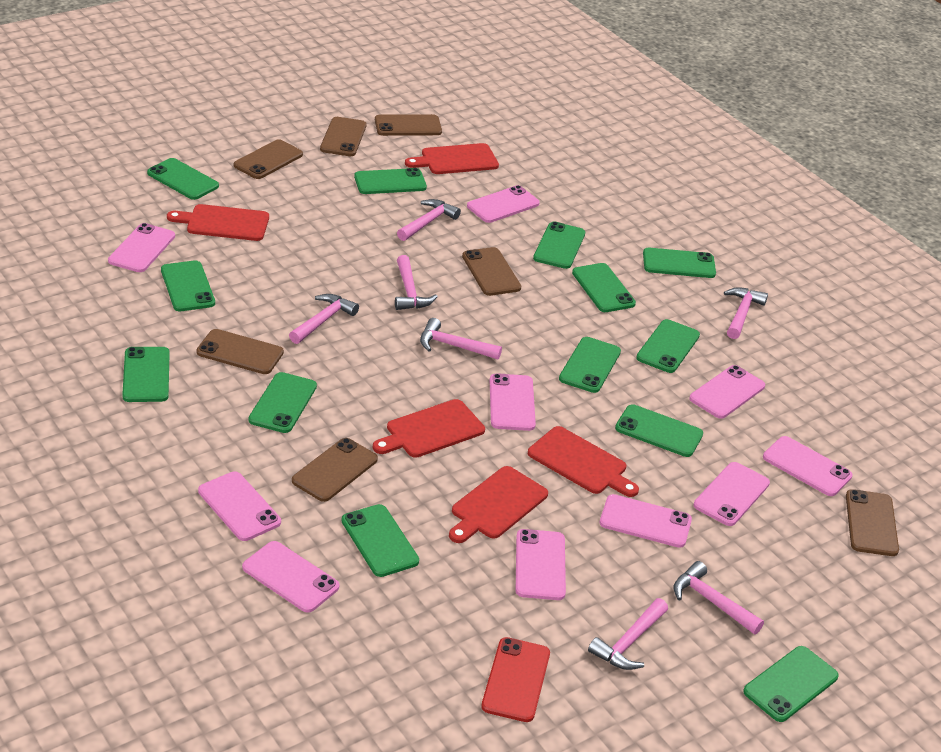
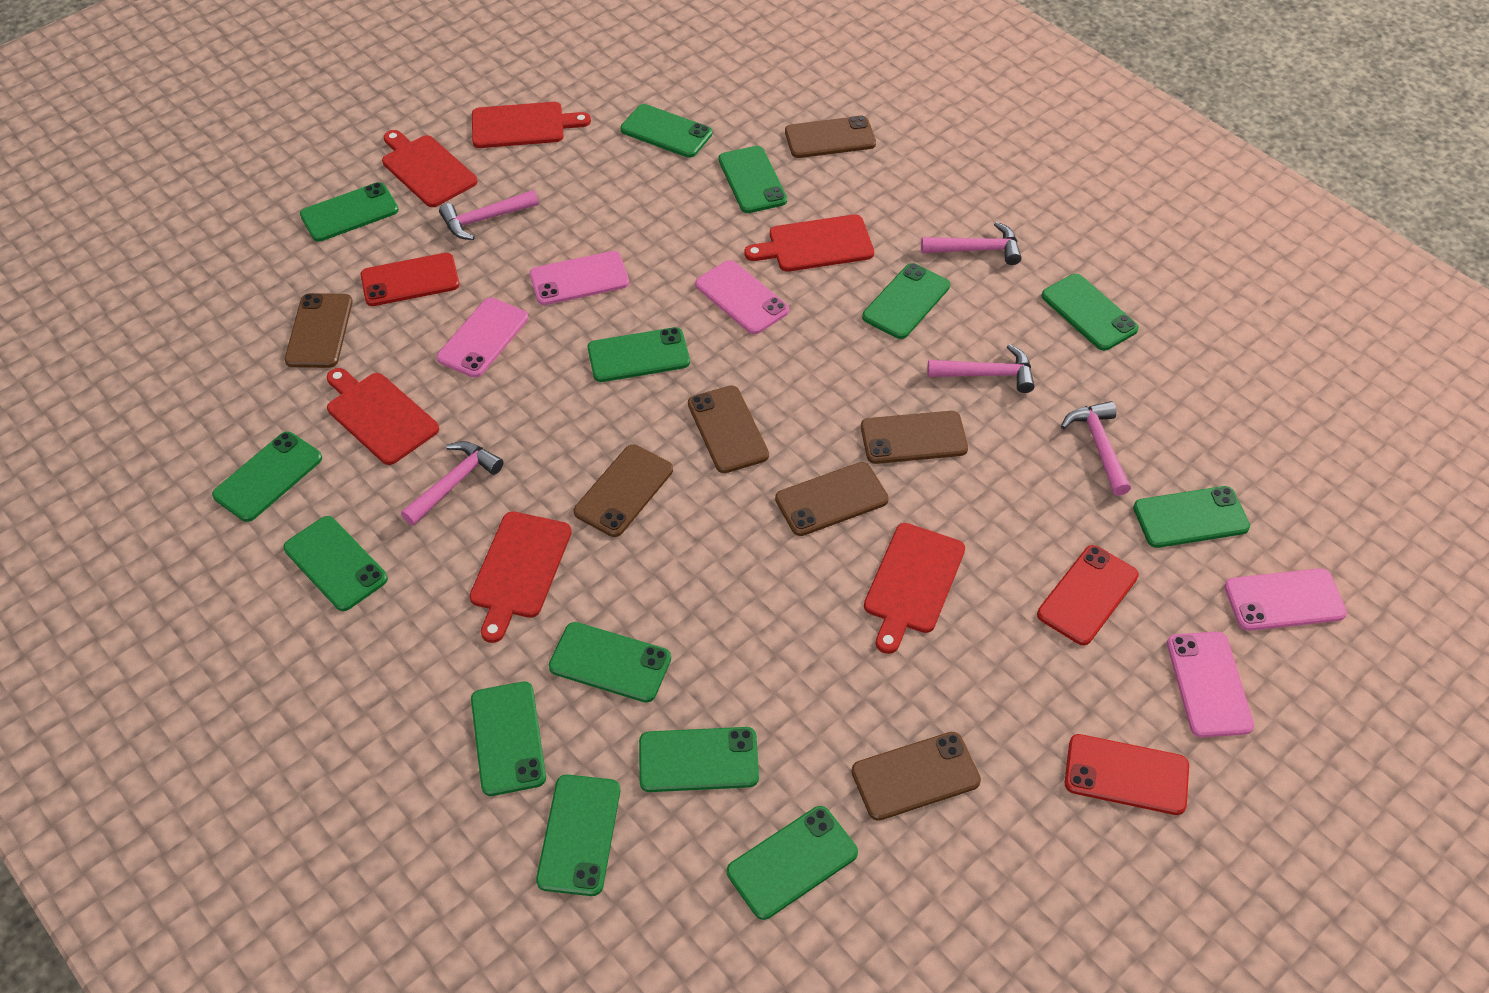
green phone: [122,347,170,402] [147,158,219,200] [161,260,215,311] [248,372,317,433] [341,504,419,577] [354,168,427,194] [533,221,586,269] [559,337,621,393] [572,263,636,312] [615,404,703,457] [636,319,700,373] [643,248,716,278] [743,646,839,722] = 13 -> [212,432,322,522] [283,516,388,611] [300,182,399,242] [471,682,546,796] [536,774,620,896] [549,622,671,703] [588,327,690,382] [620,104,712,158] [639,727,759,792] [719,146,787,213] [727,806,858,920] [862,263,950,339] [1041,274,1139,351] [1133,486,1250,548] = 14
pink hammer: [289,294,359,344] [395,255,438,310] [397,199,461,241] [420,318,502,360] [588,598,668,670] [674,561,764,634] [724,287,768,339] = 7 -> [401,441,503,526] [439,190,539,240] [921,222,1022,265] [927,344,1035,393] [1061,401,1131,496] = 5
pink phone: [108,223,175,272] [198,471,281,541] [242,541,339,613] [467,185,540,223] [490,373,536,431] [516,529,566,600] [600,494,692,548] [689,365,765,419] [693,462,770,526] [763,436,853,496] = 10 -> [437,298,528,378] [530,251,629,305] [695,260,789,334] [1167,632,1254,738] [1224,568,1347,631] = 5
red cutting board: [167,204,269,241] [373,399,485,458] [405,143,499,174] [449,466,548,543] [528,426,639,497] = 5 -> [327,368,439,465] [382,130,478,207] [469,511,572,643] [472,102,591,148] [745,214,874,272] [864,523,965,654] = 6
red phone: [481,637,550,722] = 1 -> [361,253,459,306] [1037,545,1139,645] [1065,734,1189,815] = 3

